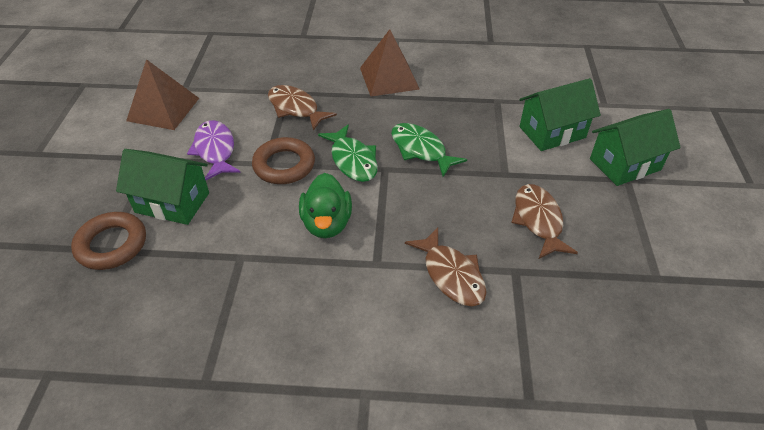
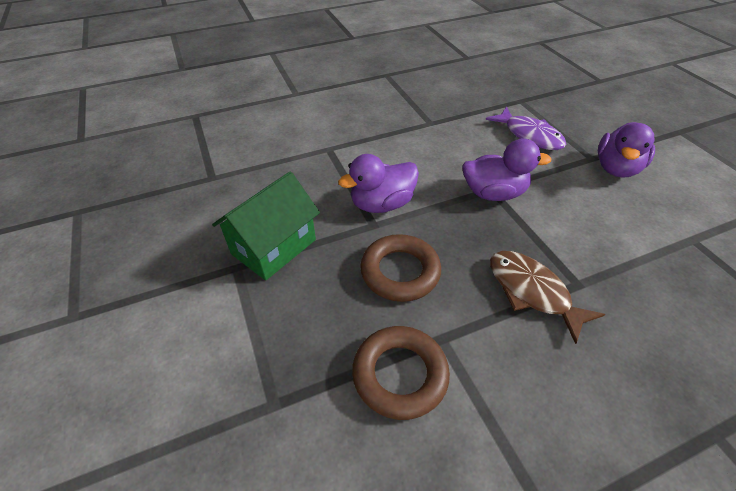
brown fish: [268,85,337,131] [405,227,487,306] [511,184,578,259] = 3 -> [490,251,605,344] = 1
brown pyramid: [126,59,199,130] [360,29,419,97] = 2 -> none = 0
green duck: [299,173,352,238] = 1 -> none = 0
green fish: [318,124,378,182] [391,123,467,177] = 2 -> none = 0
green house: [116,149,209,225] [519,78,601,151] [590,109,681,186] = 3 -> [212,172,320,281] = 1
purple duck: none = 0 -> [338,154,419,213] [462,138,551,201] [598,122,655,178] = 3

